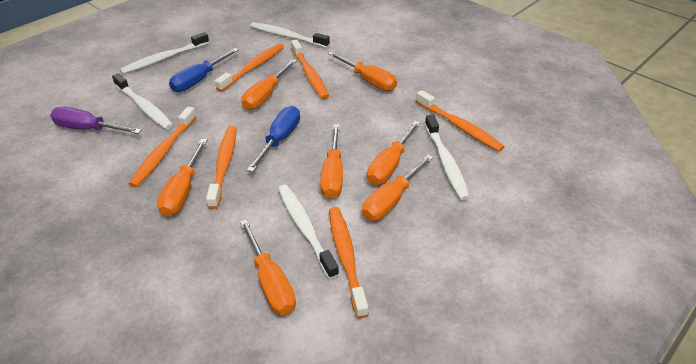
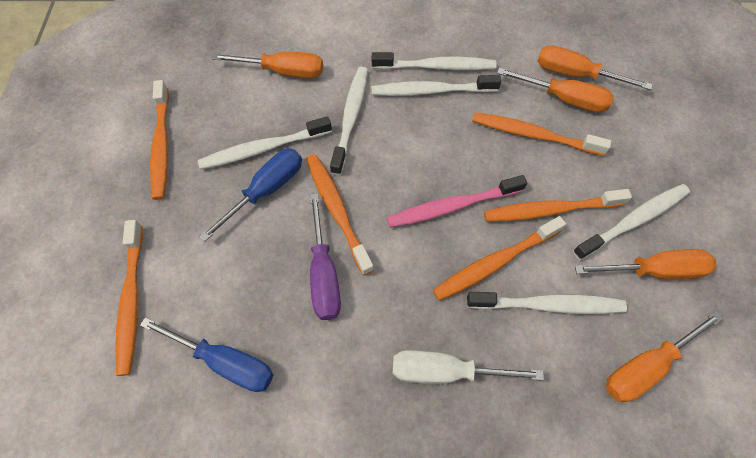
orange screwdriver: [157,139,207,217] [240,219,296,315] [242,59,297,110] [320,124,343,199] [328,51,397,91] [362,154,434,221] [367,121,421,185] = 7 -> [212,52,323,78] [497,68,614,112] [537,45,653,90] [575,249,716,279] [606,311,724,402] = 5
pink toothbrush: none = 0 -> [387,175,527,228] = 1
white screwdriver: none = 0 -> [393,350,544,384] = 1
white toothbrush: [112,73,173,130] [120,32,209,74] [250,22,330,48] [278,185,339,279] [425,115,470,200] = 5 -> [198,116,332,170] [330,67,368,175] [371,75,501,96] [372,52,497,70] [467,292,627,314] [573,184,690,260] = 6

